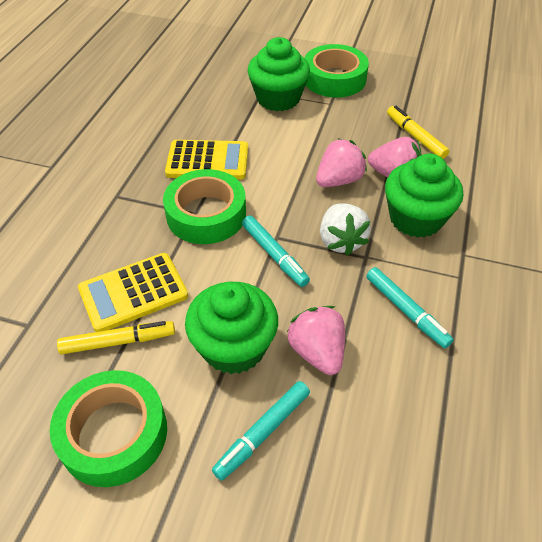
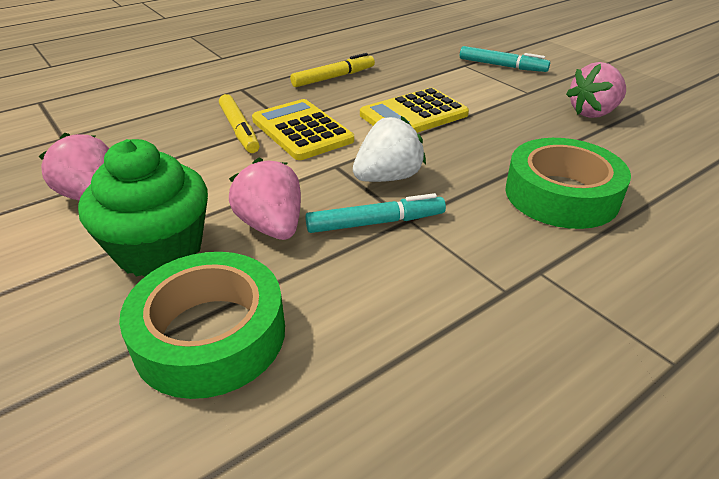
green cupcake: [185,282,278,374] [248,37,310,111] [385,154,463,238] = 3 -> [78,139,208,277] = 1
green tape: [50,370,167,487] [163,169,246,244] [304,44,369,98] = 3 -> [119,252,285,399] [505,138,631,229] = 2
turquoise marker: [212,381,310,481] [242,215,310,287] [366,267,454,348] = 3 -> [305,193,446,233] [460,46,550,72] = 2

